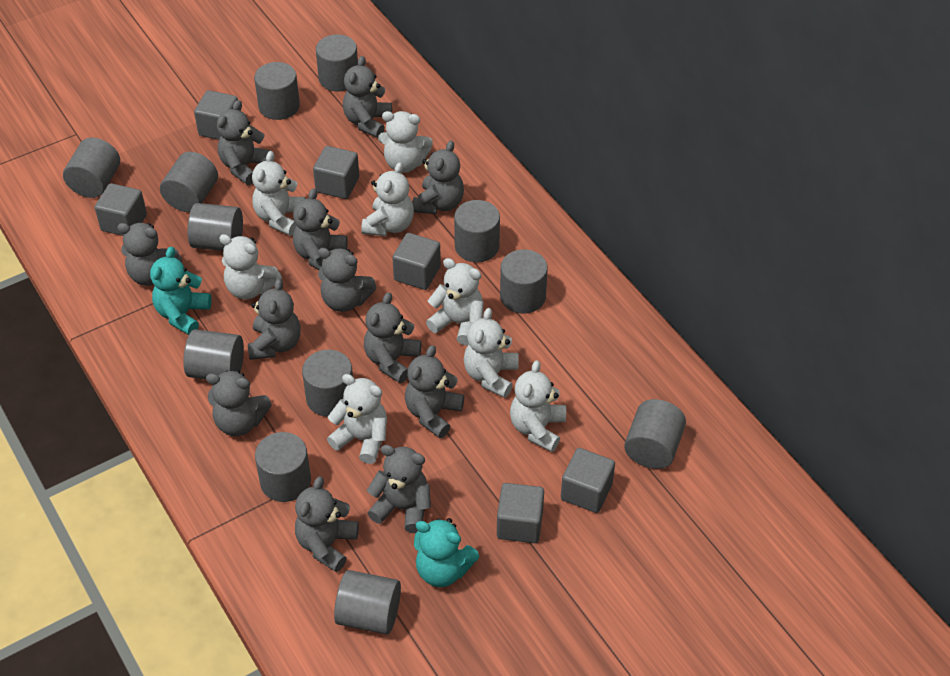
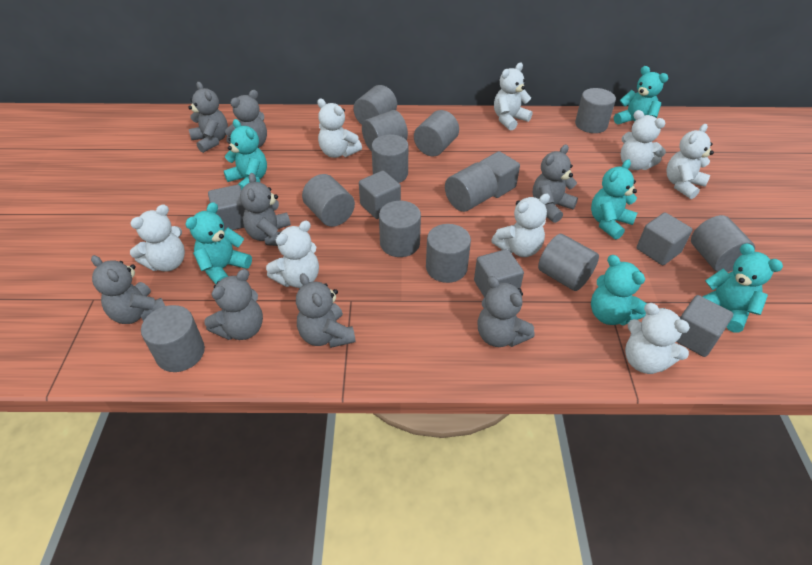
grey teddy bear: [117,223,182,286] [206,370,272,436] [217,100,271,185] [248,278,301,360] [293,188,348,270] [295,476,359,572] [318,248,377,312] [343,56,392,138] [364,292,422,383] [367,445,431,533] [405,345,464,438] [413,141,464,214] = 12 -> [91,255,165,324] [188,82,228,153] [204,269,263,340] [225,90,267,148] [240,173,291,246] [296,273,355,348] [477,276,535,347] [533,144,578,223] = 8
turquoise teddy bear: [150,247,212,335] [414,518,480,587] = 2 -> [185,202,252,285] [224,119,267,190] [591,159,637,240] [591,255,647,326] [614,66,668,124] [702,243,783,333] = 6

